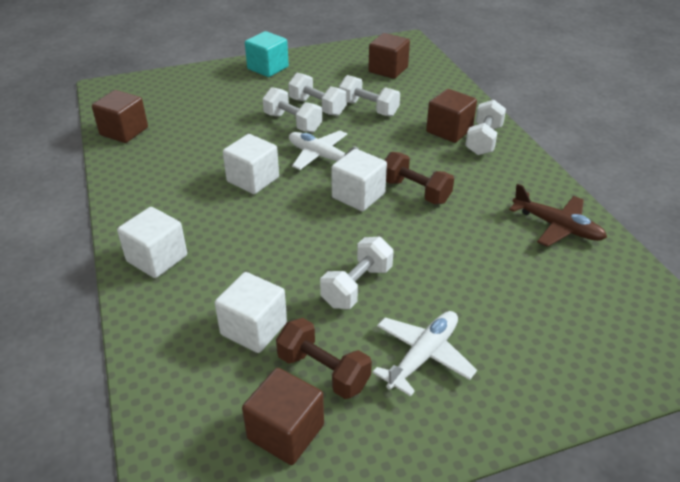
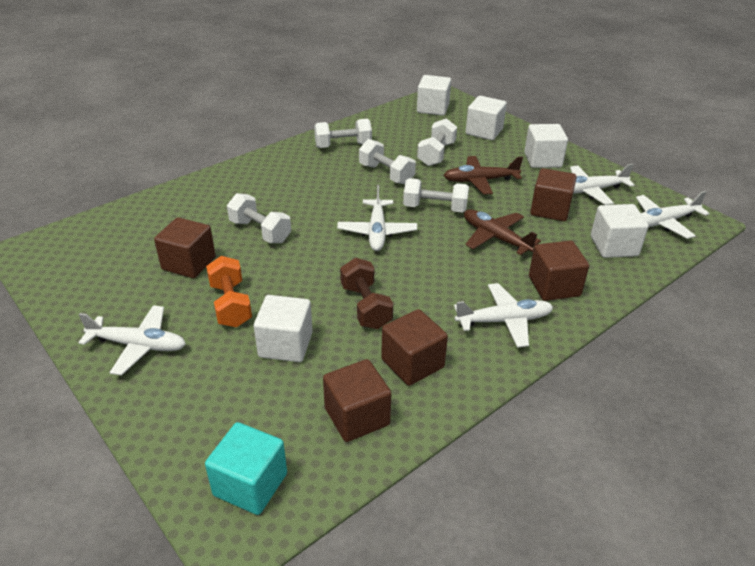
brown cube: [92,90,148,143] [242,368,324,465] [368,33,410,79] [426,89,477,143] = 4 -> [154,217,216,278] [323,359,391,442] [381,309,448,386] [529,240,589,301] [530,168,577,221] = 5
brown dumbbell: [276,318,372,399] [385,152,454,204] = 2 -> [340,258,393,329] = 1
brown plane: [509,184,607,247] = 1 -> [443,156,523,195] [464,209,541,255] = 2
orange dumbbell: none = 0 -> [206,256,252,327] = 1
white cube: [117,207,187,278] [215,272,287,353] [223,134,279,194] [331,149,387,211] = 4 -> [254,295,313,362] [417,75,451,116] [466,96,507,140] [524,124,568,168] [591,204,649,258] = 5
white plane: [289,130,359,170] [373,311,477,397] = 2 -> [79,305,186,376] [337,185,417,251] [454,283,553,348] [570,164,635,205] [636,191,710,239] = 5

